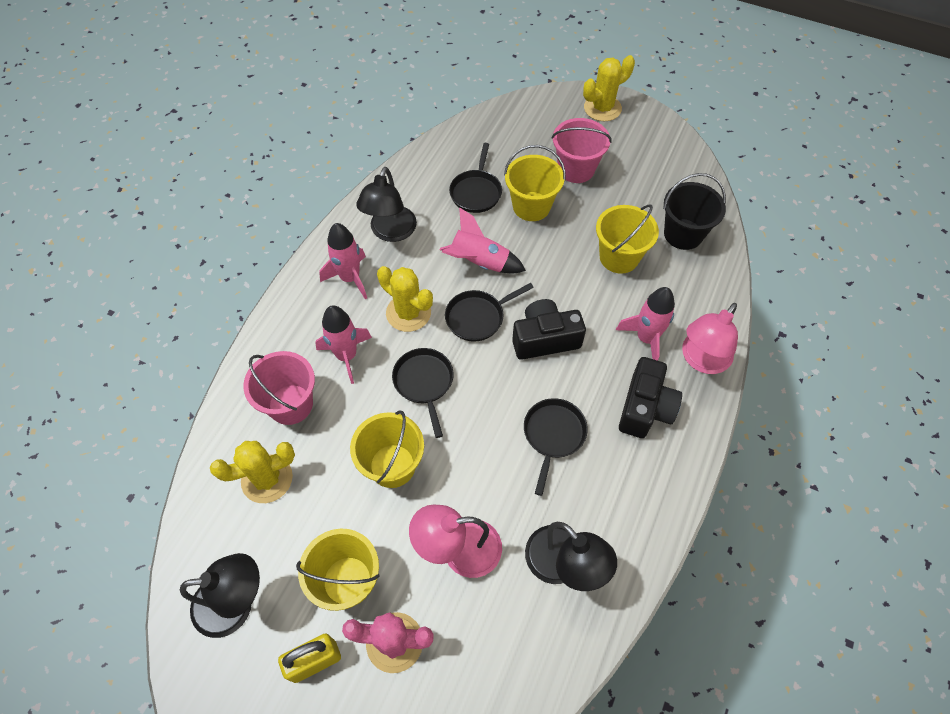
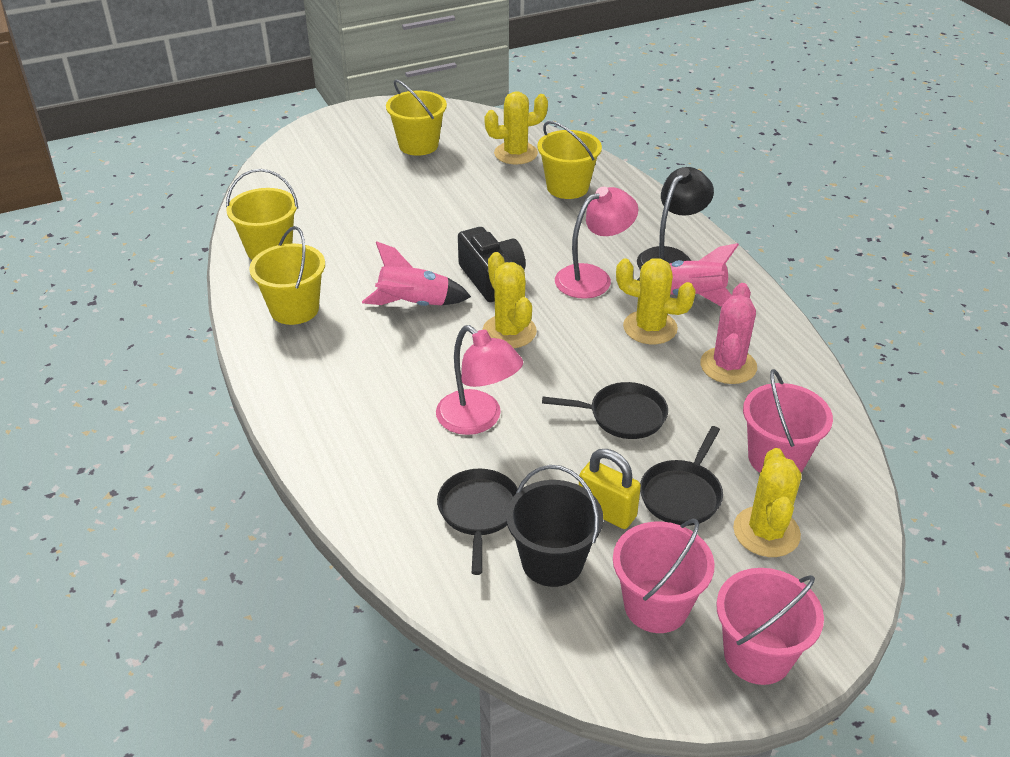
black camera: [512,299,586,360] [619,357,682,438] = 2 -> [458,227,526,302] = 1
black lamp: [180,553,260,638] [356,167,417,242] [525,522,617,591] = 3 -> [637,167,714,270] = 1
black pan: [392,348,454,438] [445,283,534,342] [449,143,502,213] [524,398,588,496] = 4 -> [437,468,518,575] [542,382,668,439] [640,426,723,526] = 3
pink bucket: [243,351,315,425] [552,118,612,183] = 2 -> [613,519,715,633] [716,568,824,685] [743,369,833,473] = 3
pink rocket: [315,305,372,384] [319,223,367,299] [440,207,526,273] [616,287,675,361] = 4 -> [362,241,471,306] [637,243,739,307] = 2
yellow cactus: [210,441,295,503] [377,266,433,332] [583,55,635,121] = 3 -> [482,252,537,348] [484,91,548,165] [616,258,696,344] [733,448,801,557] = 4

